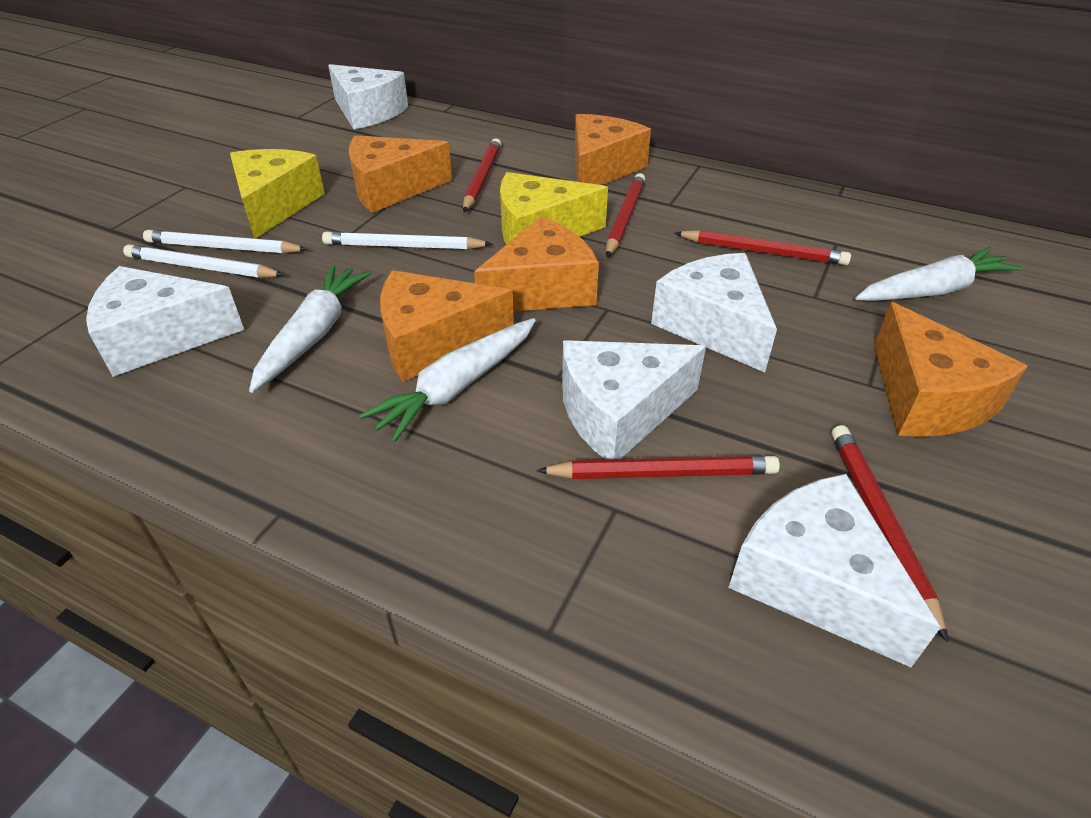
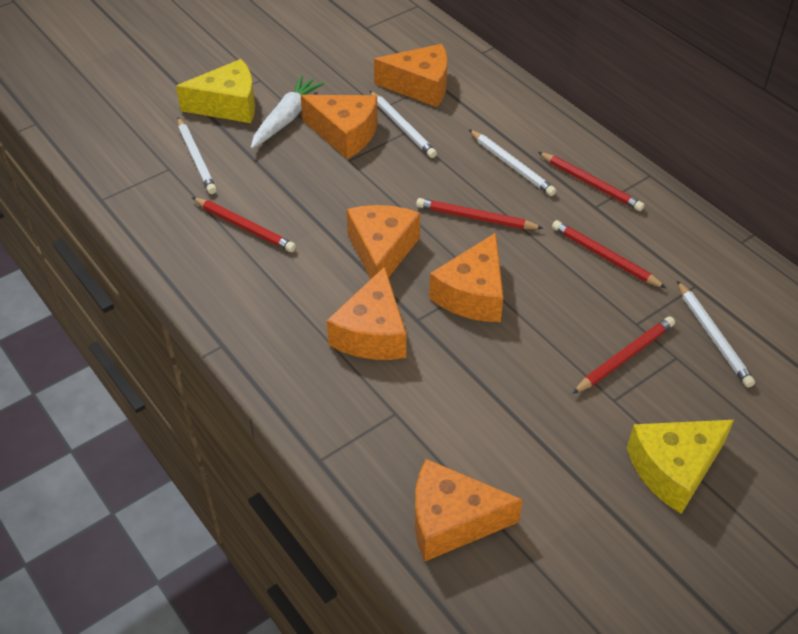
orange cheese: [349,135,452,213] [380,270,514,382] [474,217,599,312] [574,114,651,185] [874,302,1028,437] = 5 -> [301,95,378,159] [327,267,406,360] [346,205,420,279] [374,44,448,107] [415,459,523,561] [429,233,503,322] = 6
white carrot: [249,265,372,393] [359,318,536,443] [855,247,1022,301] = 3 -> [251,75,325,149] = 1
white cheese: [86,266,244,377] [328,64,408,129] [562,340,706,460] [651,253,777,373] [728,474,941,667] = 5 -> none = 0
white pencil: [123,244,284,278] [143,230,307,254] [322,231,492,249] = 3 -> [177,117,217,194] [370,91,437,158] [469,129,556,196] [677,281,755,388] = 4

